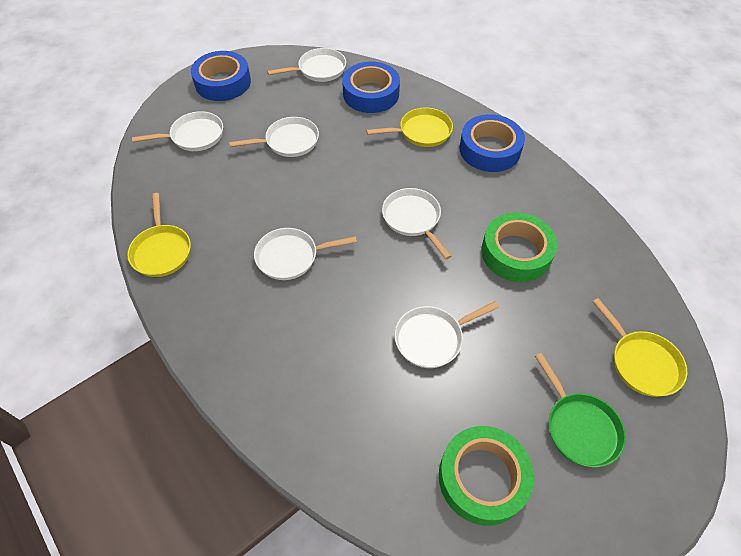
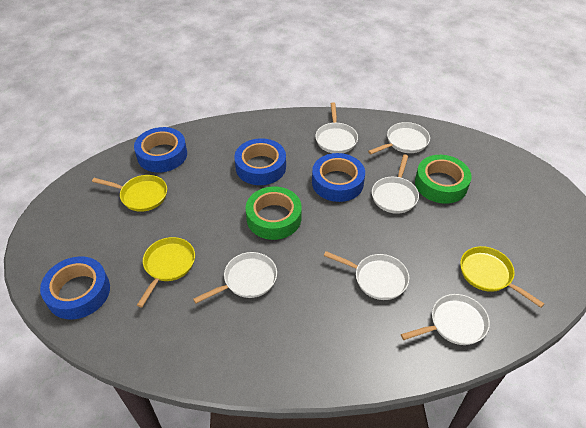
blue tape: [191,51,251,101] [342,62,400,113] [459,114,525,172] = 3 -> [40,256,110,319] [134,127,187,173] [234,138,286,185] [312,153,365,202] = 4
green pan: [535,353,626,467] = 1 -> none = 0

